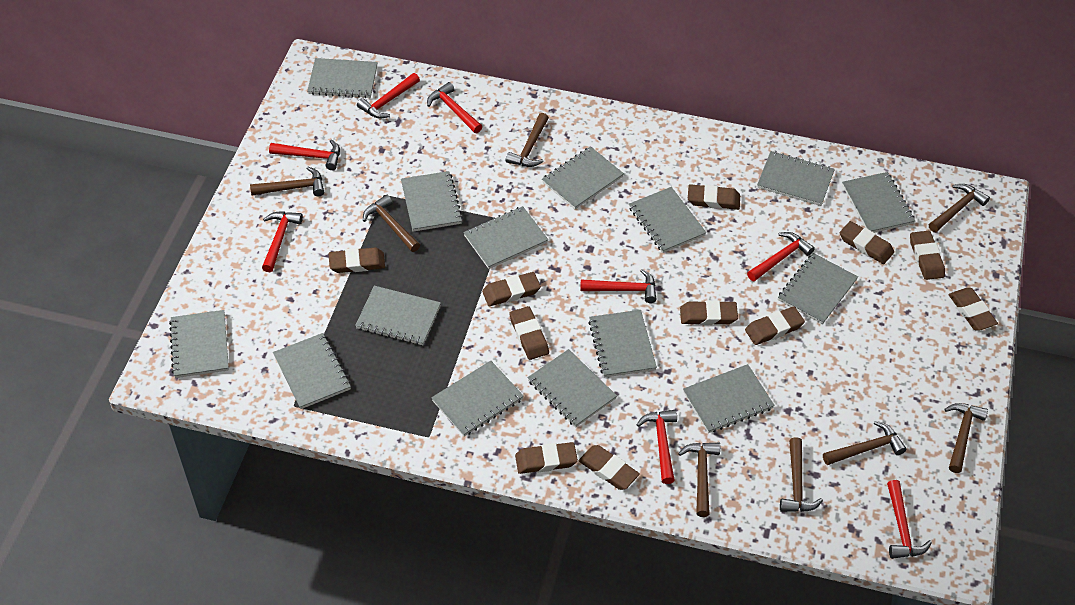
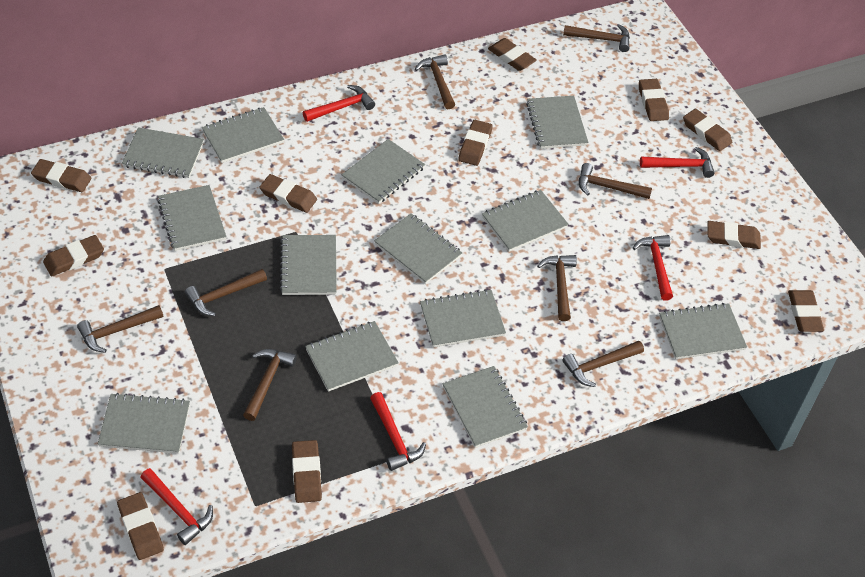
grey notebook: [169,310,229,378] [273,333,351,409] [307,58,378,98] [355,286,441,345] [401,171,463,232] [431,361,524,437] [464,206,548,269] [528,349,617,427] [542,146,624,209] [588,310,657,378] [629,187,707,253] [683,364,775,433] [757,151,835,206] [778,253,858,324] [842,172,915,233] = 15 -> [98,393,190,454] [122,127,204,178] [157,185,226,251] [202,107,284,163] [279,235,337,295] [305,321,399,392] [341,139,425,204] [374,213,462,284] [420,289,506,348] [443,366,528,448] [482,190,569,252] [526,96,588,149] [659,303,747,359] = 13
red hammer: [262,212,303,272] [269,139,340,170] [357,73,420,118] [427,82,482,133] [580,269,657,303] [636,410,677,484] [747,232,815,282] [887,480,932,559] = 8 -> [140,468,213,545] [303,85,375,122] [370,392,426,471] [633,235,673,301] [640,147,715,178] = 5

